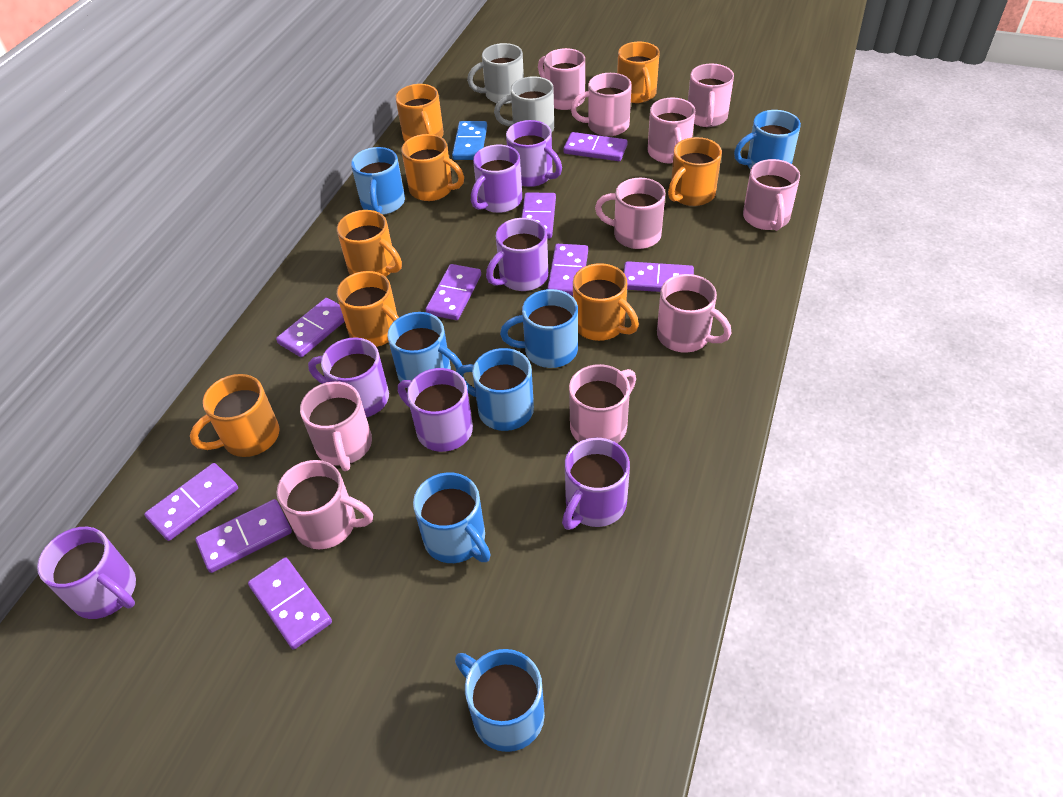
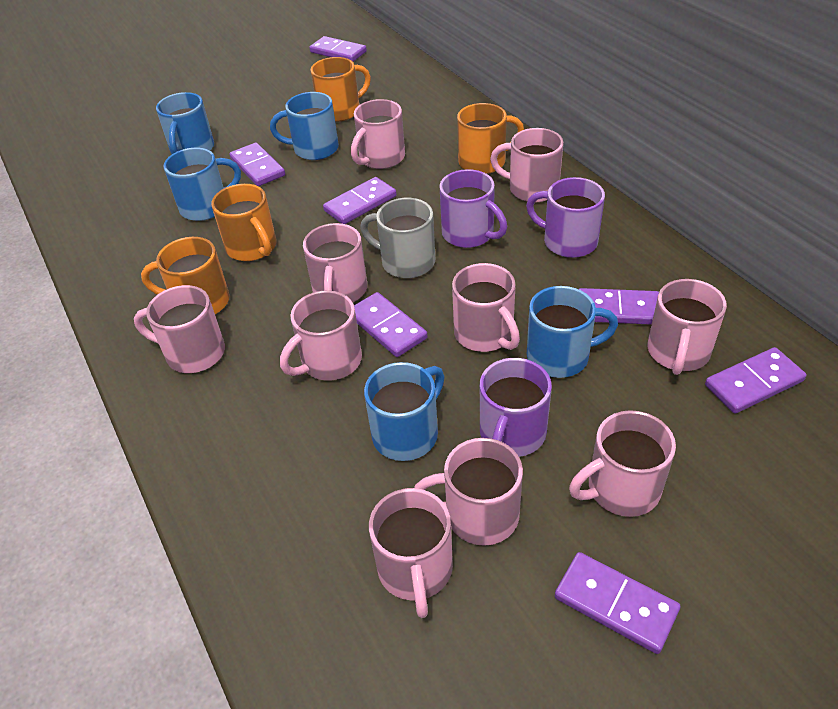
blue domino: [452,121,487,160] = 1 -> none = 0
blue mug: [351,147,405,215] [388,312,462,382] [413,472,491,563] [455,649,545,752] [456,348,534,431] [500,289,578,368] [734,110,801,169] = 7 -> [156,92,214,154] [163,148,241,221] [270,92,339,160] [364,362,445,461] [527,286,618,378] = 5
grey mug: [467,43,524,104] [494,76,554,133] = 2 -> [360,198,435,278] = 1
orange mug: [190,374,280,457] [337,210,402,277] [337,271,399,347] [396,84,444,142] [401,134,464,201] [573,263,639,341] [617,42,660,103] [668,137,722,206] = 8 -> [141,237,230,314] [211,184,277,261] [311,57,371,122] [457,103,524,174] = 4
purple domino: [144,463,238,541] [195,499,292,573] [248,557,332,650] [276,298,345,357] [426,264,481,320] [521,192,556,239] [547,244,588,296] [564,132,628,161] [624,261,694,292] = 9 -> [229,143,285,186] [309,36,367,62] [323,177,396,224] [354,292,428,357] [555,552,680,654] [579,288,659,325] [705,347,806,413] = 7
purple mug: [37,527,136,619] [308,338,389,417] [398,368,473,452] [471,145,522,213] [486,218,548,291] [506,120,562,187] [562,438,630,530] = 7 -> [440,169,507,248] [480,358,552,457] [526,177,605,258] = 3

